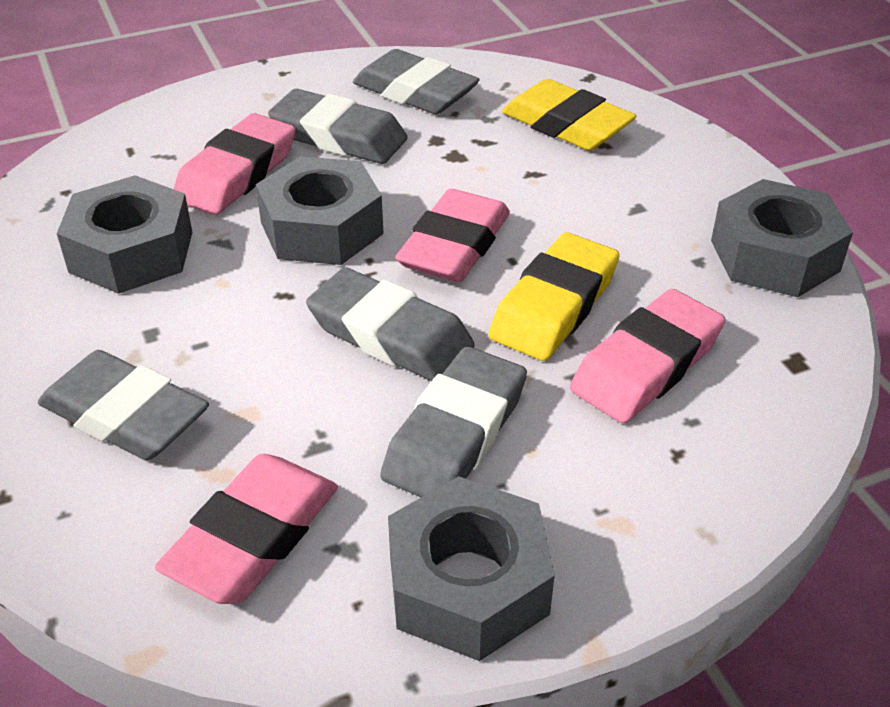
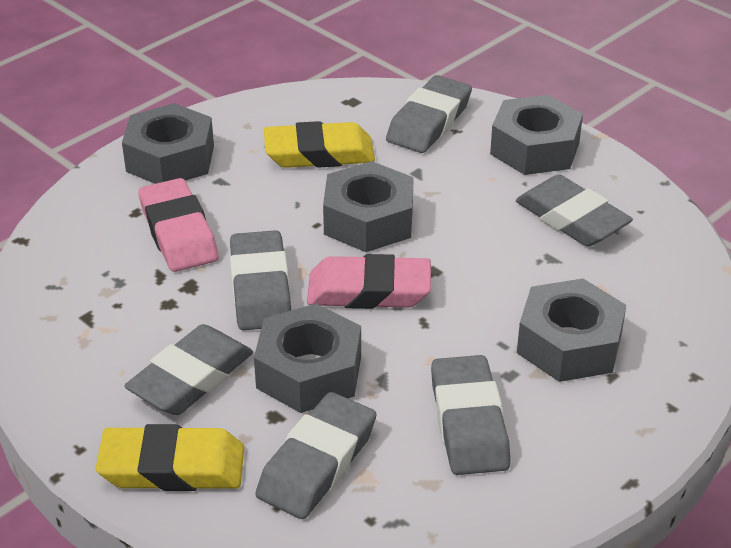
grey eraser: [38,350,209,460] [268,89,408,164] [306,267,475,381] [353,49,480,114] [380,347,527,497] = 5 -> [124,324,253,415] [230,230,291,330] [256,392,376,519] [386,75,472,153] [431,355,510,475] [516,175,633,246] = 6
grey nut: [57,175,192,294] [256,156,384,265] [388,476,555,661] [711,179,853,297] = 4 -> [122,103,214,184] [254,303,361,413] [323,161,414,252] [490,95,583,175] [517,278,626,382] = 5
pink eraser: [155,454,338,604] [174,113,296,215] [395,189,510,282] [570,289,725,423] = 4 -> [138,178,218,272] [307,254,431,309] = 2

